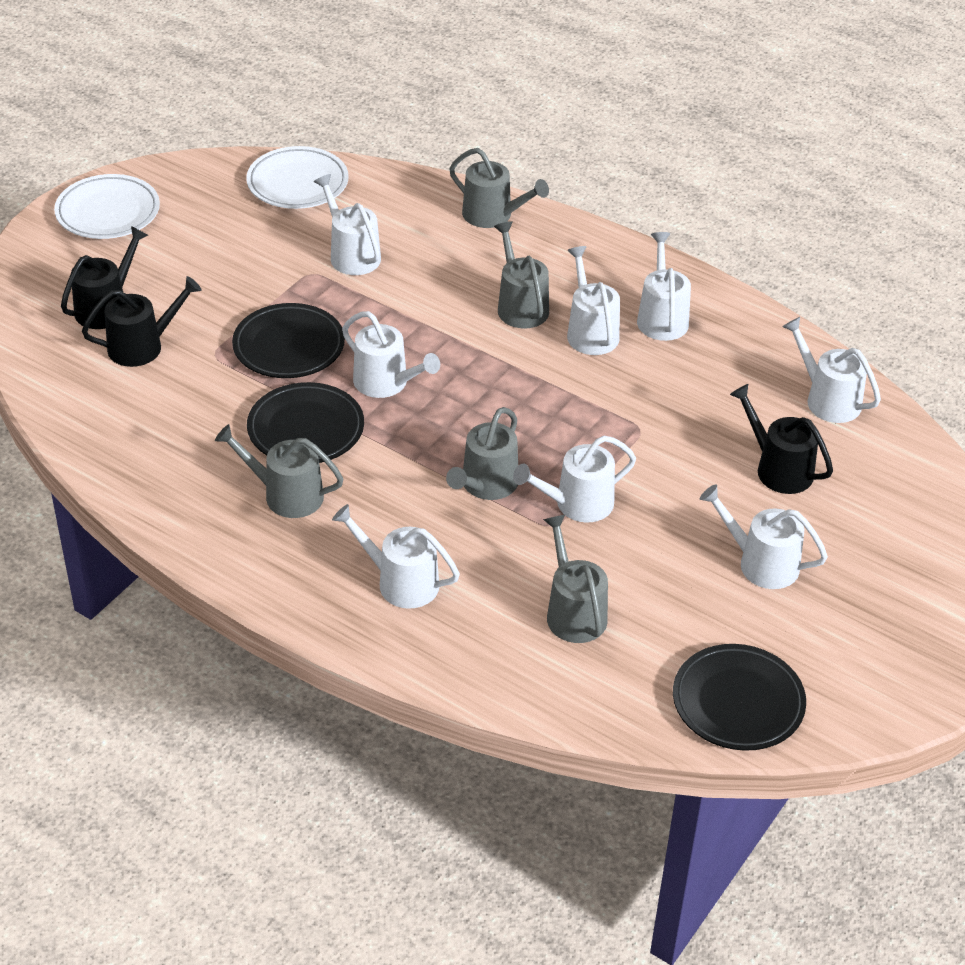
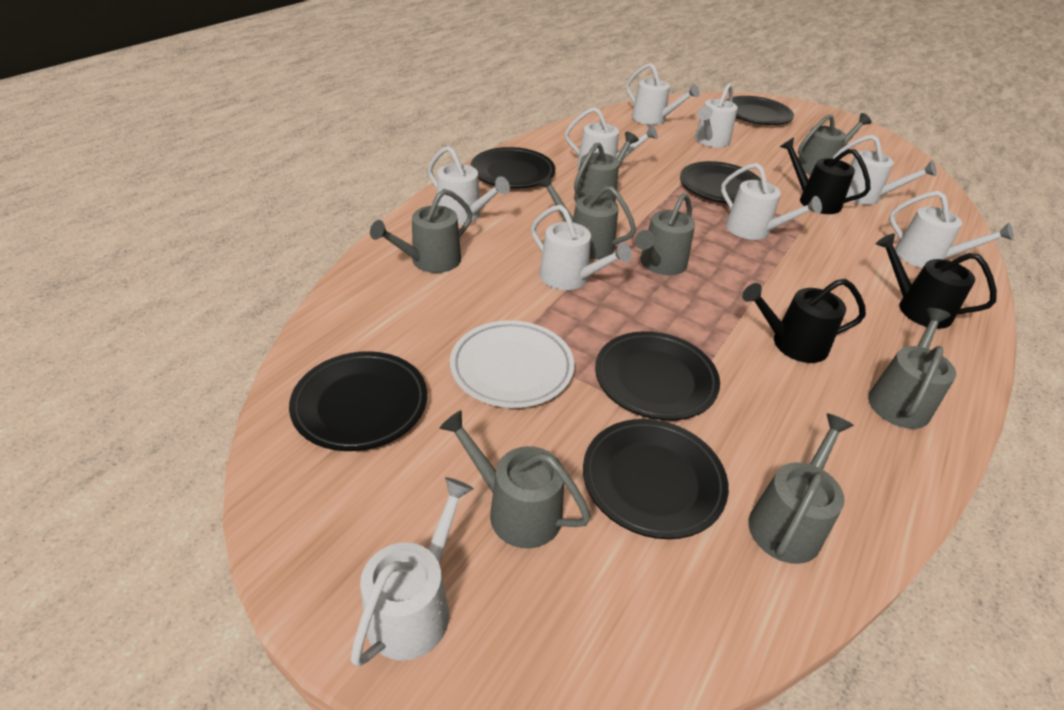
black plate: [232,303,345,378] [247,382,364,463] [673,644,806,751] = 3 -> [289,351,427,451] [471,147,555,188] [583,419,729,539] [595,331,720,420] [680,161,761,203] [727,96,794,125] = 6
grey watering can: [215,424,343,518] [446,407,518,500] [449,148,549,228] [494,221,549,328] [543,515,608,643] = 5 -> [370,189,472,273] [439,410,591,548] [538,174,636,259] [574,132,639,202] [635,193,695,275] [749,414,854,564] [798,113,872,175] [868,308,956,429] = 8
white plate: [54,174,160,239] [246,146,349,209] = 2 -> [450,320,574,408] = 1
white watering can: [314,174,381,275] [332,504,460,609] [342,311,440,398] [513,436,636,522] [567,246,620,355] [637,232,691,341] [700,484,828,589] [782,317,881,423] = 8 -> [351,477,474,667] [428,146,510,224] [531,205,632,290] [565,107,658,168] [626,63,700,125] [695,83,738,147] [721,163,822,240] [833,135,937,205] [889,191,1014,268] = 9

